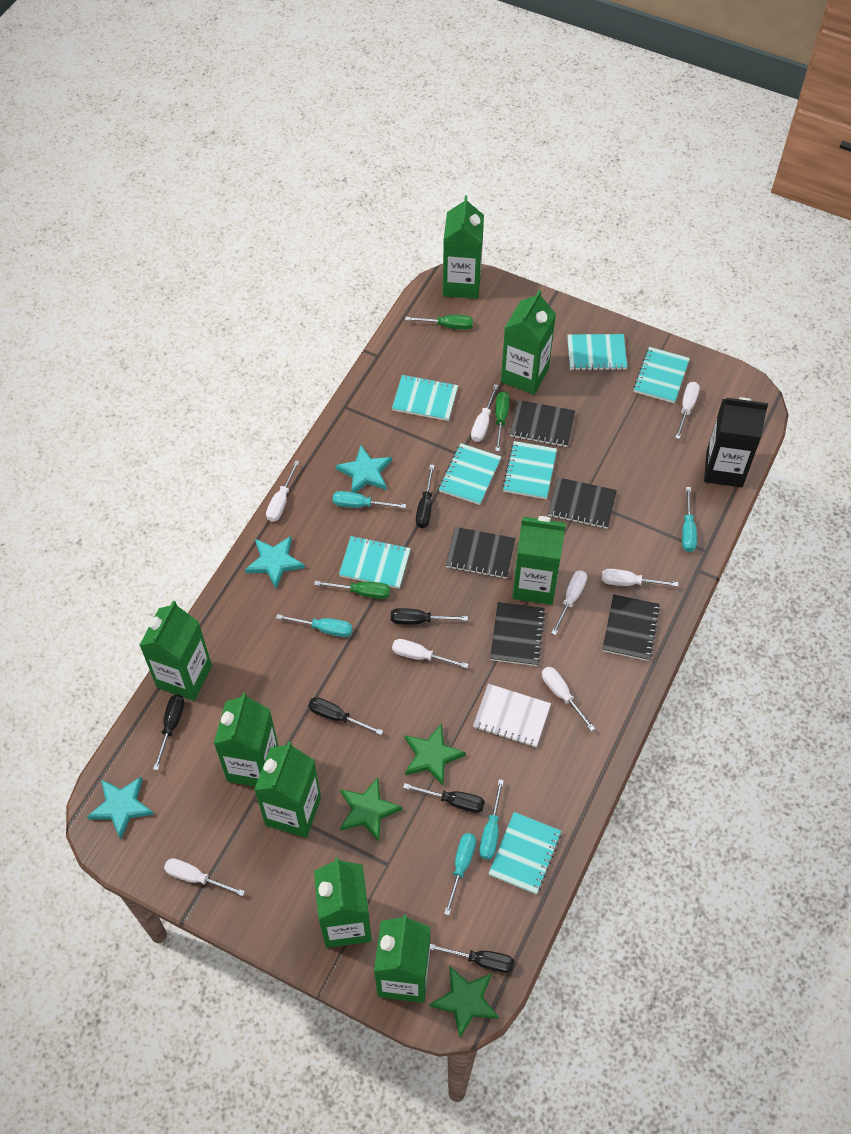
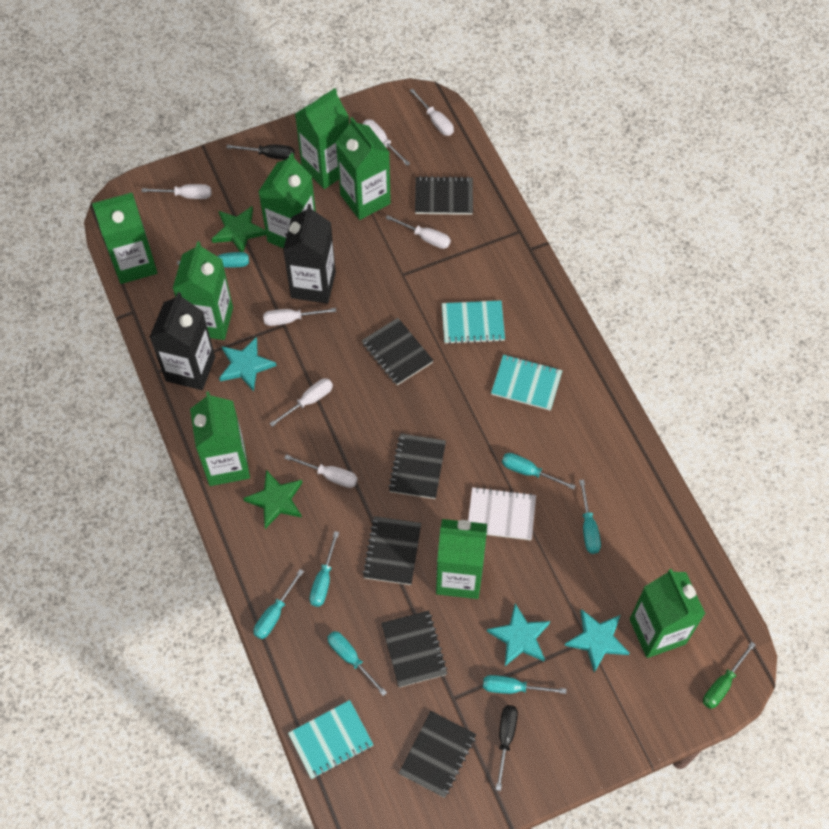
black carton: [704,397,768,487] = 1 -> [150,292,215,390] [283,204,336,304] = 2
black notebook: [446,527,516,579] [490,602,546,666] [510,400,575,447] [548,477,617,529] [602,594,660,661] = 5 -> [362,318,434,385] [362,516,421,585] [381,610,448,687] [388,433,446,499] [399,711,476,798] [415,176,473,215] = 6
black screwdriver: [153,694,184,770] [308,697,383,735] [391,608,468,625] [403,783,485,813] [416,465,435,528] [430,944,515,973] = 6 -> [226,144,295,160] [496,705,518,791] = 2
green screwdriver: [314,581,390,599] [405,315,473,330] [495,391,510,451] = 3 -> [703,642,756,709] = 1
green star: [340,777,402,841] [405,723,466,785] [429,966,499,1038] = 3 -> [212,206,266,252] [243,470,302,529] = 2
turquoise notebook: [339,536,411,589] [392,375,458,421] [439,443,501,505] [488,812,561,894] [502,441,557,499] [567,334,627,371] [633,347,690,403] = 7 -> [288,700,374,779] [442,300,505,344] [491,355,562,410] = 3
turquoise screwdriver: [276,614,352,637] [333,491,406,508] [444,833,476,915] [479,779,504,860] [682,487,697,552] = 5 -> [177,252,249,268] [254,569,304,639] [310,531,339,607] [328,631,387,696] [483,675,566,694] [502,453,576,490] [579,480,601,554] = 7
white screwdriver: [164,858,245,896] [266,460,299,522] [392,639,469,668] [471,384,499,442] [542,667,595,731] [551,570,587,635] [602,569,678,587] [675,382,700,439] = 8 -> [141,184,211,199] [263,308,336,326] [269,378,333,427] [284,454,358,488] [363,119,410,166] [386,215,451,249] [409,88,454,136] = 7

